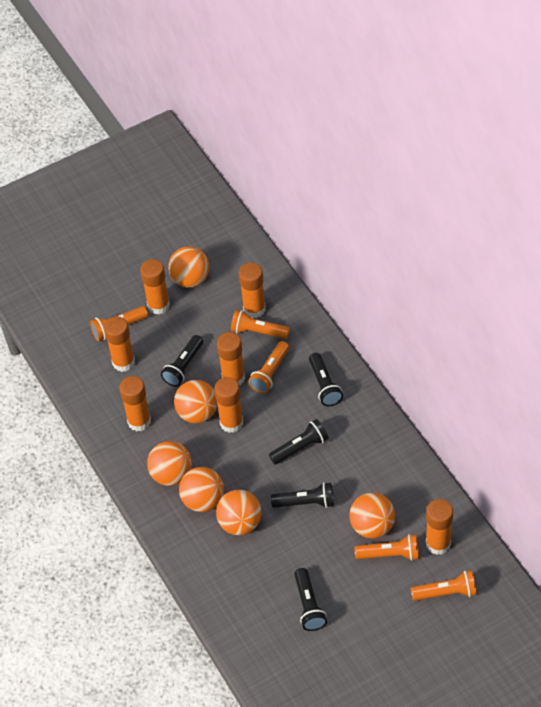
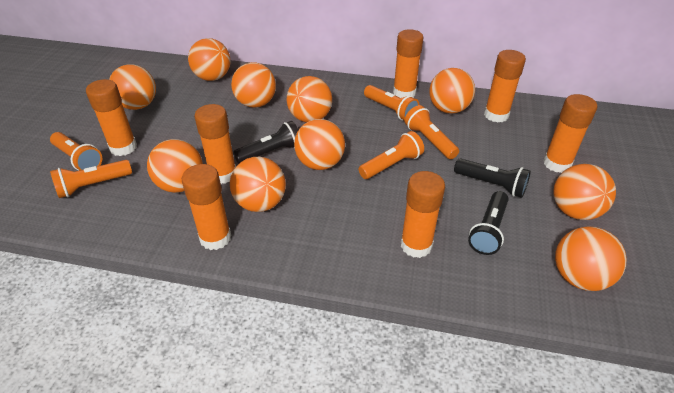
black flashlight: [161,335,203,387] [269,419,328,464] [271,482,334,508] [294,568,327,631] [309,353,343,406] = 5 -> [233,121,298,164] [454,158,531,198] [468,191,509,255] = 3
orange ball: [147,441,192,486] [168,246,210,288] [174,380,217,423] [179,467,224,512] [216,490,262,535] [350,492,395,539] = 6 -> [109,64,156,110] [147,139,203,193] [188,38,230,81] [230,157,286,212] [231,62,276,108] [287,76,332,122] [294,119,345,170] [429,68,475,114] [553,164,616,220] [555,226,627,291] = 10

